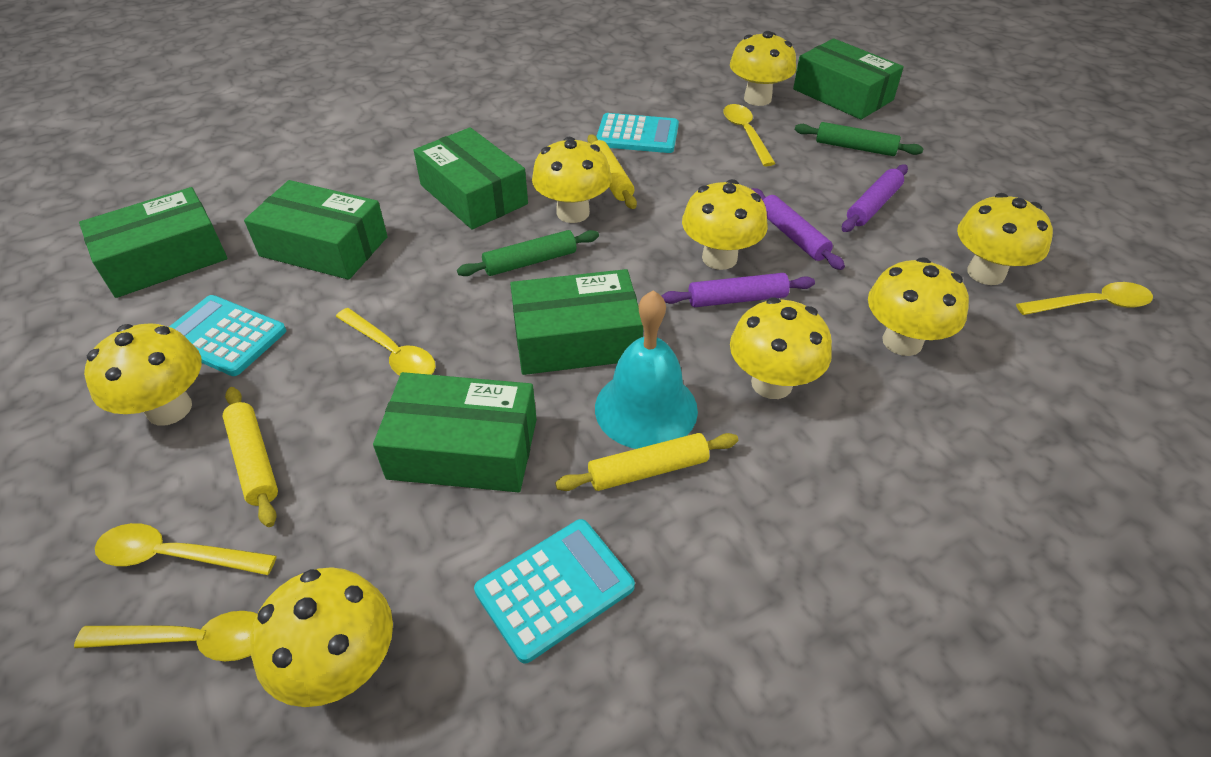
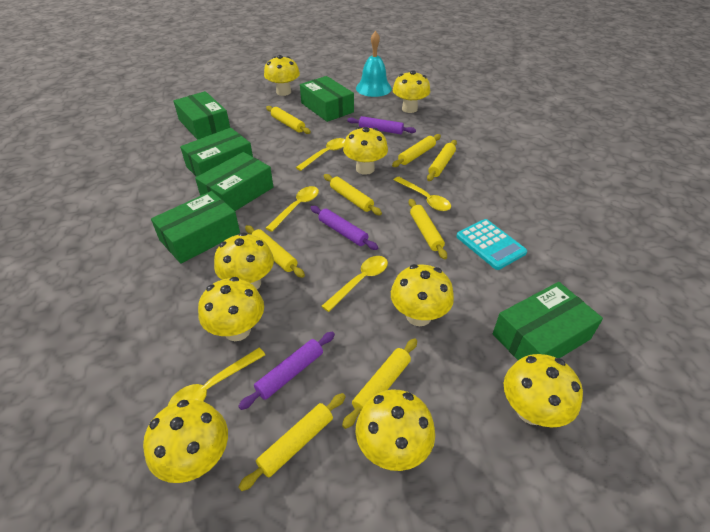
green rolling pin: [457,230,599,276] [795,122,924,156] = 2 -> none = 0
turquoise calculator: [169,295,286,376] [474,519,635,663] [596,113,679,153] = 3 -> [456,219,527,270] = 1
yellow mushroom: [84,323,202,426] [250,567,393,707] [532,137,612,223] [682,179,768,270] [730,31,796,106] [730,297,832,399] [868,257,969,356] [957,193,1053,285] = 8 -> [143,399,228,483] [198,277,264,341] [214,232,274,289] [264,55,300,96] [343,127,388,175] [356,389,435,471] [391,264,454,326] [393,70,430,113] [504,354,583,427] = 9
yellow rolling pin: [223,387,278,527] [555,433,738,491] [587,134,637,209] = 3 -> [239,393,346,491] [245,225,305,278] [266,106,311,134] [324,174,382,215] [342,338,417,429] [392,134,441,167] [409,199,447,260] [427,140,457,181] = 8

